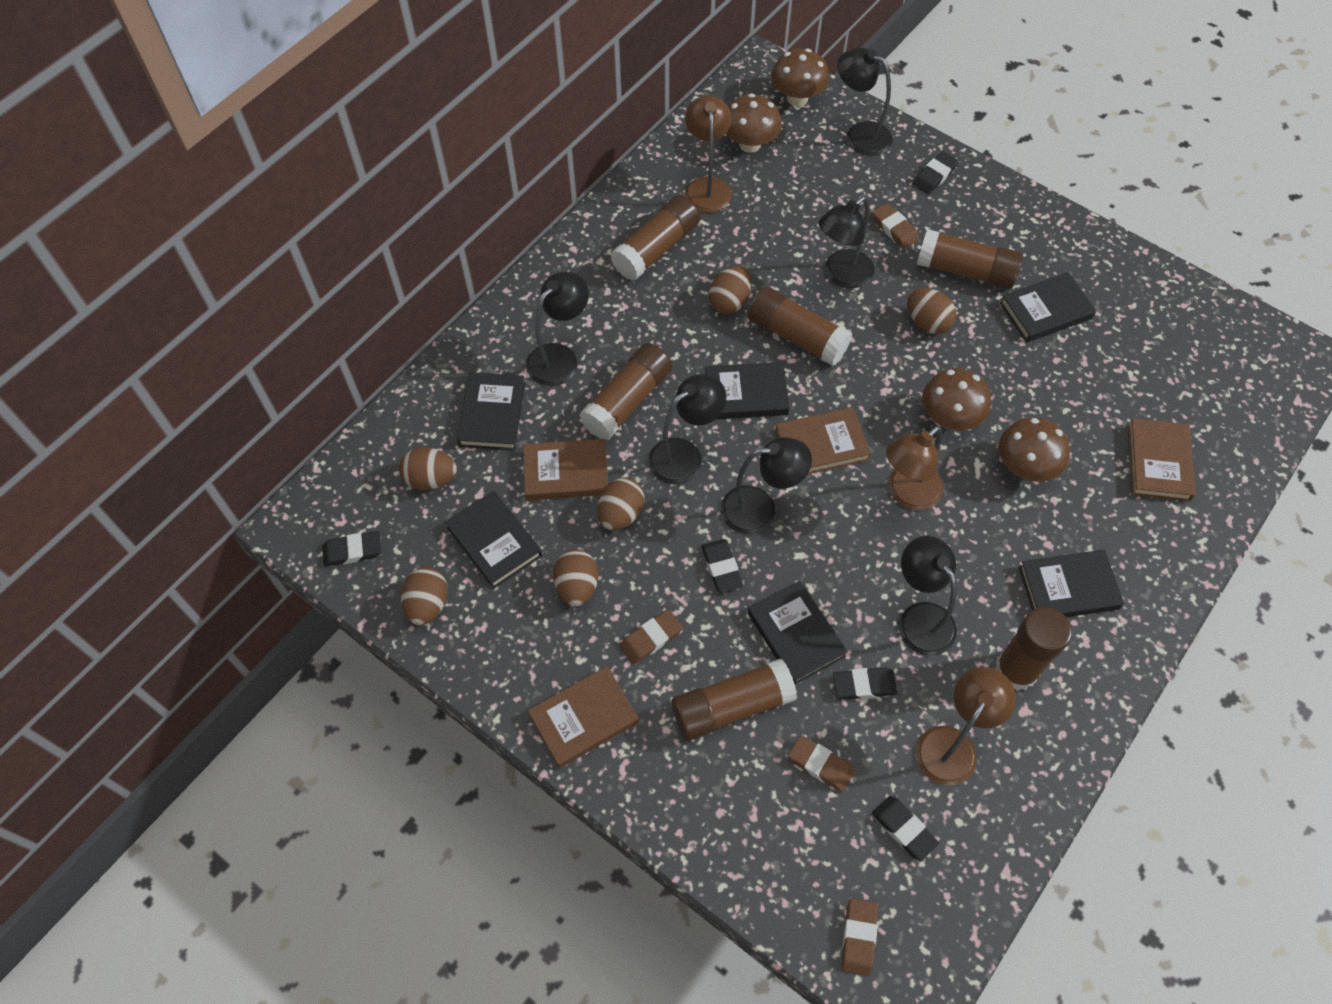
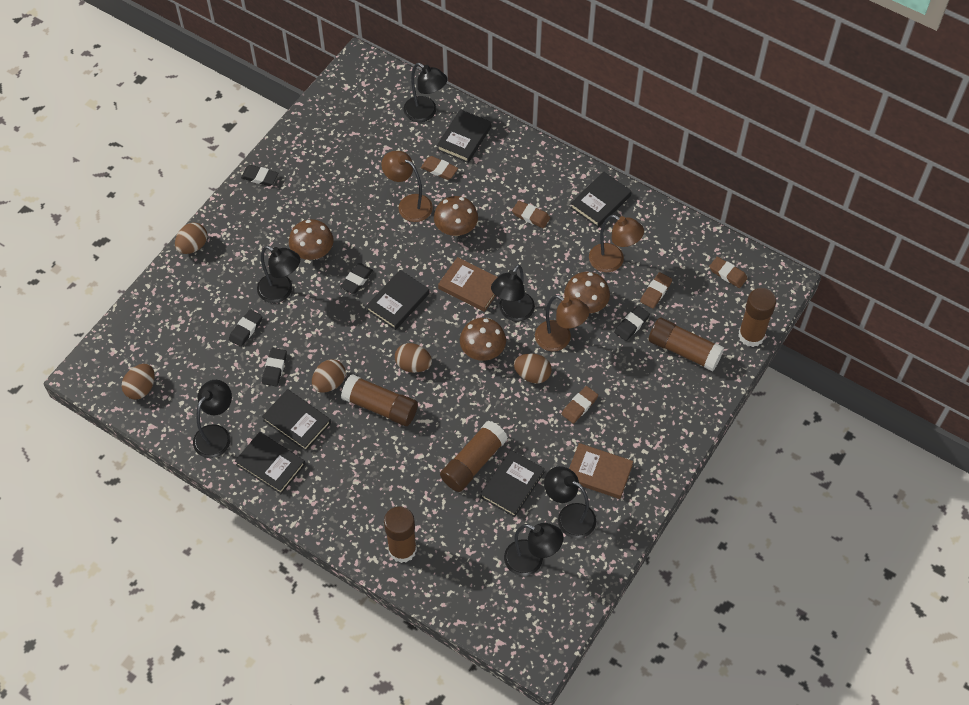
brown book: [523,439,608,501] [528,666,639,768] [775,407,871,475] [1128,418,1196,502] = 4 -> [438,257,497,312] [569,443,633,499] = 2
brown egg: [399,447,457,490] [401,567,448,625] [553,549,598,606] [598,478,644,530] [709,265,751,314] [907,288,957,334] = 6 -> [122,364,154,400] [175,223,207,254] [312,359,346,393] [395,343,432,372] [514,353,552,383] = 5
brown eraser: [620,609,683,664] [788,735,855,792] [841,899,878,976] [872,203,919,249] = 4 -> [421,156,458,180] [512,201,550,228] [562,386,598,424] [640,272,672,309] [709,257,748,288] = 5
brown glue stick: [579,343,672,440] [611,195,700,281] [672,659,797,740] [748,287,852,366] [917,229,1023,289] [995,607,1072,691] = 6 -> [341,374,418,426] [384,506,417,563] [440,421,508,492] [649,317,724,371] [738,288,776,347] = 5

